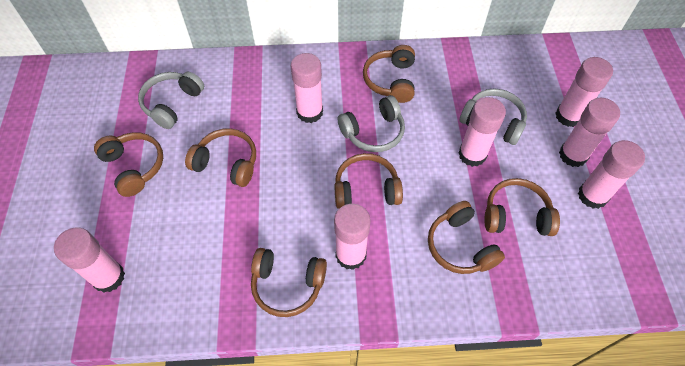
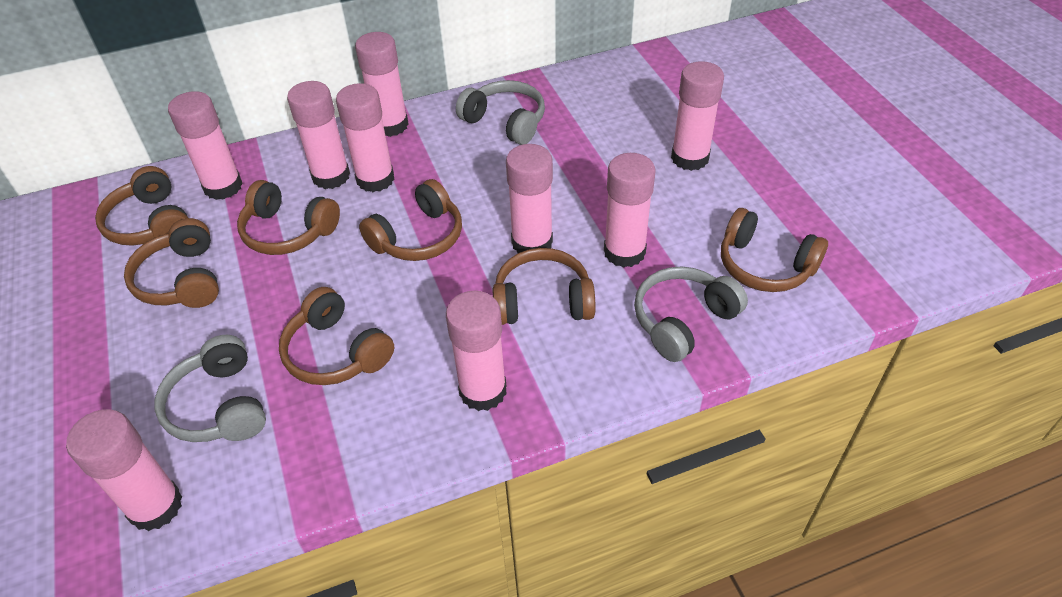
pink glue stick: [54,228,125,293] [291,53,323,123] [334,204,371,270] [458,97,506,167] [555,57,613,127] [559,98,620,167] [578,140,645,209] = 7 -> [66,409,182,531] [168,91,243,200] [287,81,350,189] [336,83,394,192] [355,32,409,137] [446,291,507,411] [506,144,553,253] [604,153,656,268] [671,61,724,171] = 9

